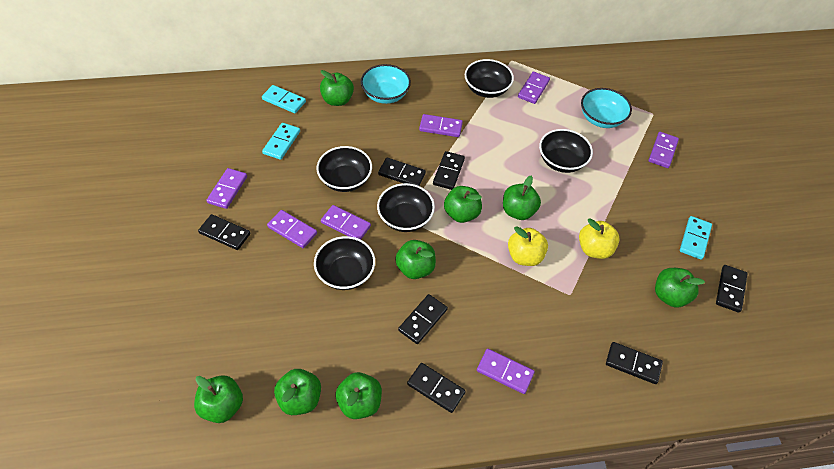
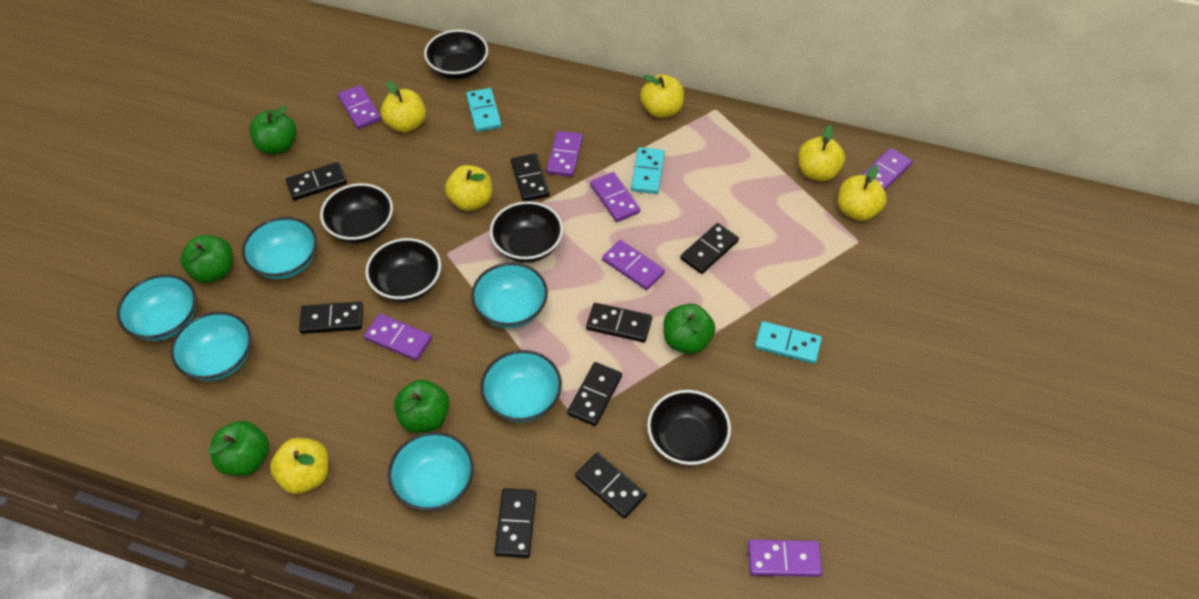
black domino: [198,214,250,250] [378,158,426,186] [398,294,448,344] [407,363,466,413] [433,151,465,190] [606,342,663,384] [716,265,748,313] = 7 -> [286,162,347,201] [299,302,363,334] [494,488,536,558] [511,153,549,202] [567,362,622,426] [575,452,646,519] [586,303,652,342] [681,223,739,274] = 8
green apple: [194,375,243,423] [274,369,321,415] [320,70,354,106] [336,372,382,419] [395,240,436,279] [444,186,482,223] [503,176,541,220] [655,268,705,308] = 8 -> [180,235,233,283] [208,421,269,476] [249,106,297,154] [394,379,450,433] [663,303,715,354] = 5
turquoise bowl: [361,64,411,104] [581,88,632,128] = 2 -> [117,274,196,341] [170,311,252,381] [242,217,317,279] [388,432,474,511] [471,262,548,328] [480,350,562,423] = 6
yellow apple: [508,226,548,266] [579,218,620,259] = 2 -> [270,438,329,494] [380,80,426,133] [445,165,492,211] [640,74,684,118] [798,125,845,181] [838,165,887,221] = 6

